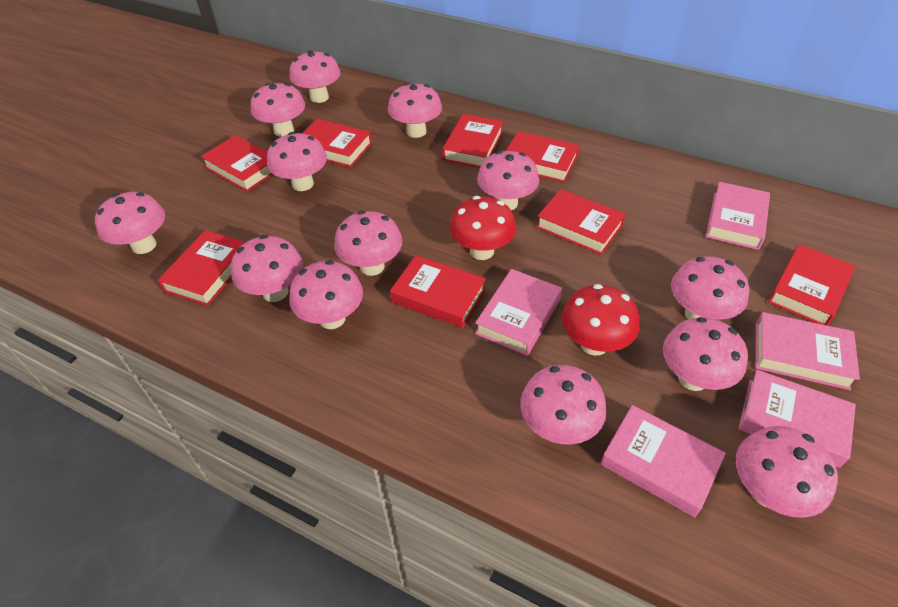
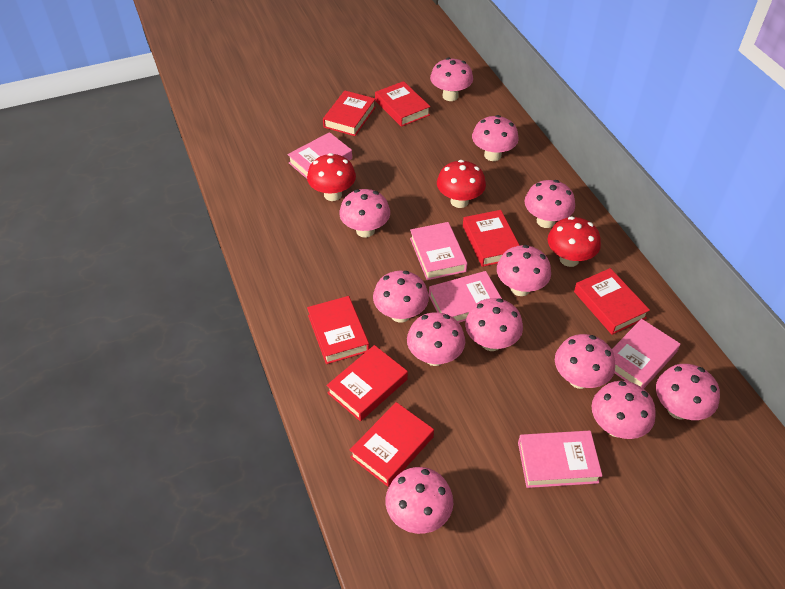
pink mushroom: [95,192,165,254] [231,235,303,302] [251,83,305,137] [267,132,327,191] [289,50,341,103] [289,260,363,329] [334,211,402,276] [388,83,442,138] [477,151,539,210] [520,365,607,445] [663,317,748,391] [671,256,749,320] [736,426,838,518] = 13 -> [339,189,390,238] [373,271,429,323] [385,467,453,534] [407,312,465,366] [430,58,473,101] [465,298,523,351] [472,115,519,161] [497,245,551,296] [524,180,575,228] [555,334,615,389] [591,381,656,439] [656,364,720,420] = 12
red book: [158,230,246,306] [201,135,273,192] [302,118,372,167] [390,255,486,328] [442,114,503,168] [506,131,579,183] [536,189,626,255] [768,244,855,326] = 8 -> [307,296,369,364] [323,91,376,136] [326,345,408,421] [350,402,434,487] [375,81,431,127] [463,210,520,267] [574,268,650,335] = 7
red mushroom: [449,196,516,260] [562,284,640,356] = 2 -> [307,153,356,201] [437,160,486,208] [548,216,601,267] = 3

